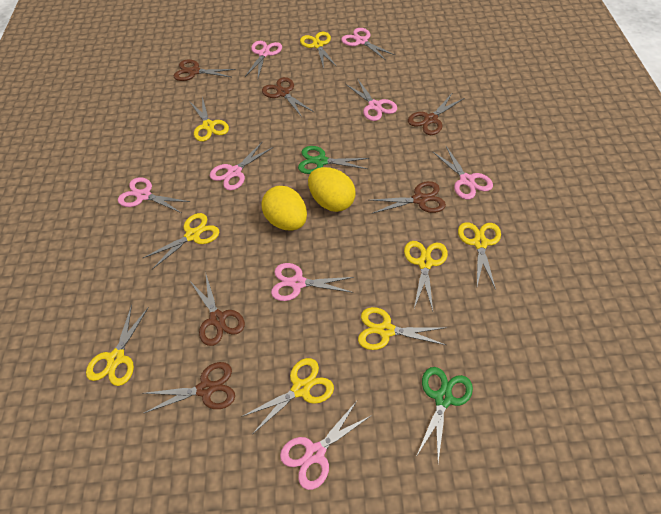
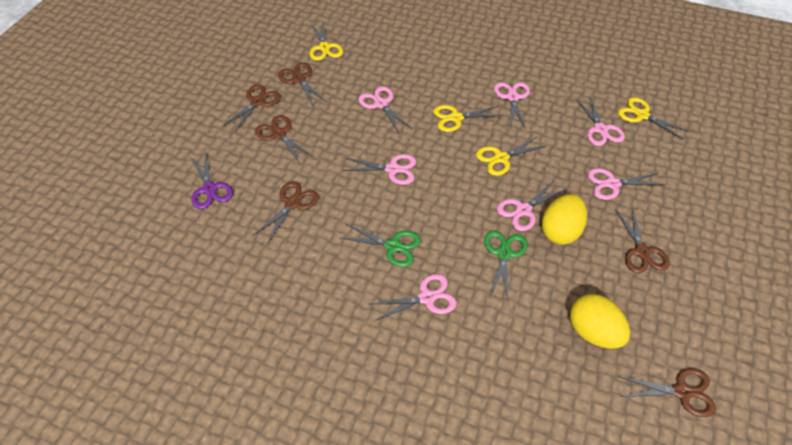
pink scissors: [118,177,190,213] [210,141,273,190] [245,41,282,78] [271,263,354,301] [280,401,372,490] [341,28,395,60] [346,78,397,121] [433,146,493,200] = 8 -> [342,154,416,185] [358,86,412,133] [371,274,457,321] [494,82,530,130] [497,180,567,231] [575,95,625,146] [587,168,665,200] = 7
purple scissors: none = 0 -> [190,152,233,209] = 1
yellow scissors: [86,305,149,386] [143,213,219,269] [189,96,229,142] [241,358,334,434] [300,32,337,69] [358,307,446,350] [404,241,448,311] [458,222,501,290] = 8 -> [310,21,343,61] [433,105,504,132] [476,136,546,176] [618,97,690,140] = 4

